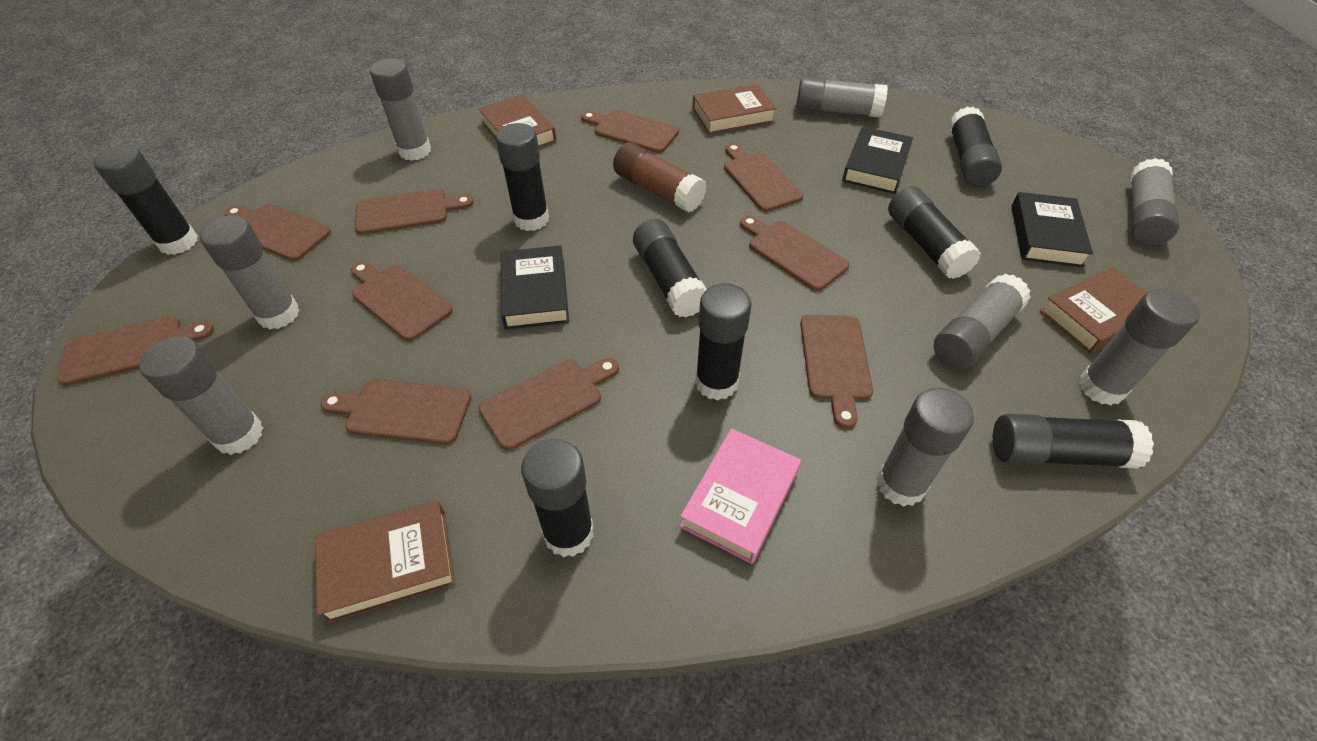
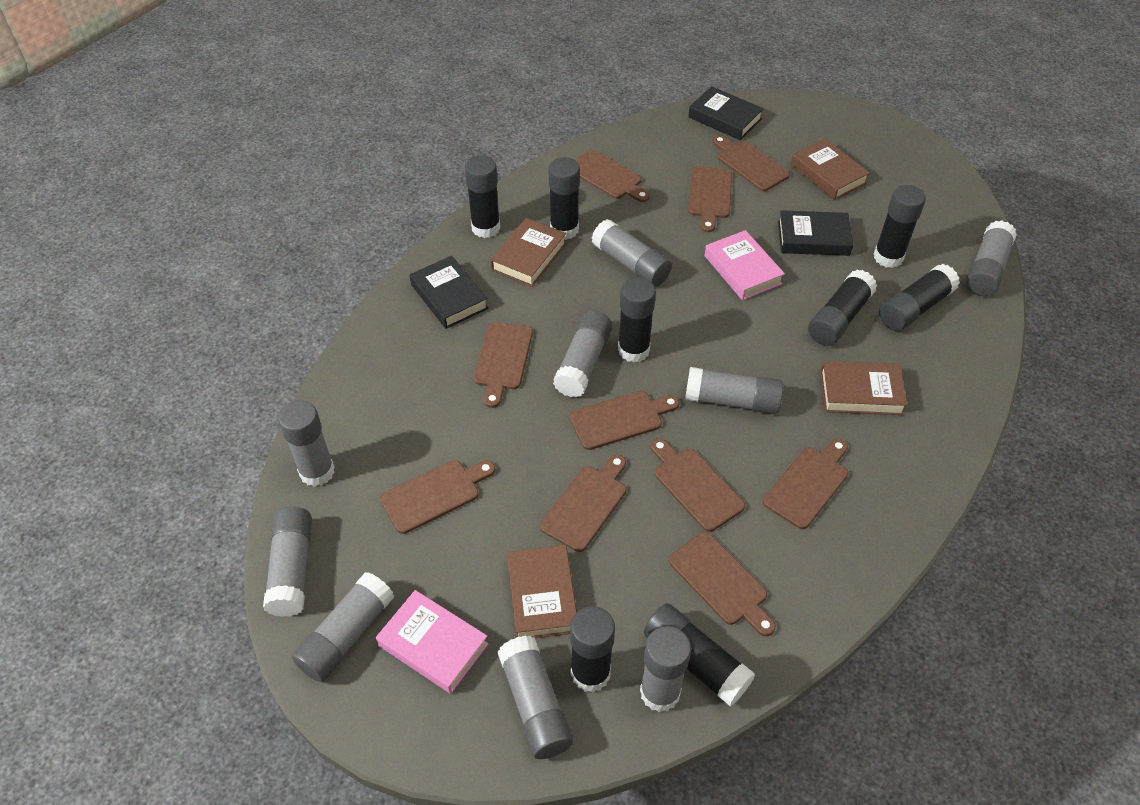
brown glue stick: [613,142,706,212] = 1 -> none = 0
grey glue stick: [139,337,263,455] [200,216,300,329] [370,58,431,161] [796,76,888,118] [876,388,974,507] [934,274,1031,369] [1078,288,1200,406] [1130,158,1179,245] = 8 -> [263,506,312,617] [278,400,335,487] [292,572,394,682] [497,636,573,759] [553,310,612,398] [592,219,672,287] [640,626,691,712] [685,367,784,414] [966,221,1017,296] = 9
pink book: [680,428,801,564] = 1 -> [376,590,489,694] [705,230,785,300] = 2

